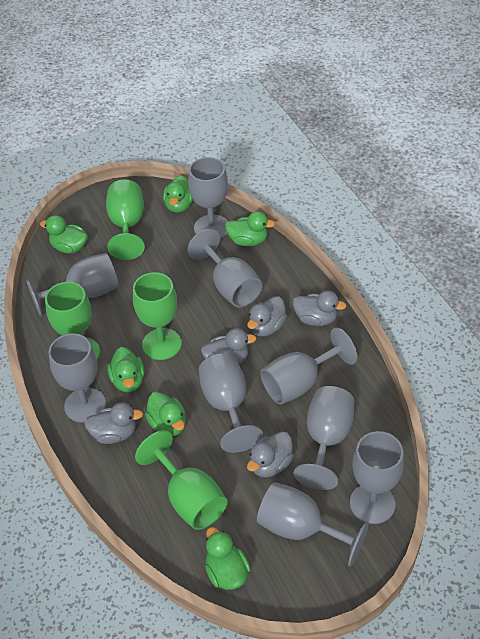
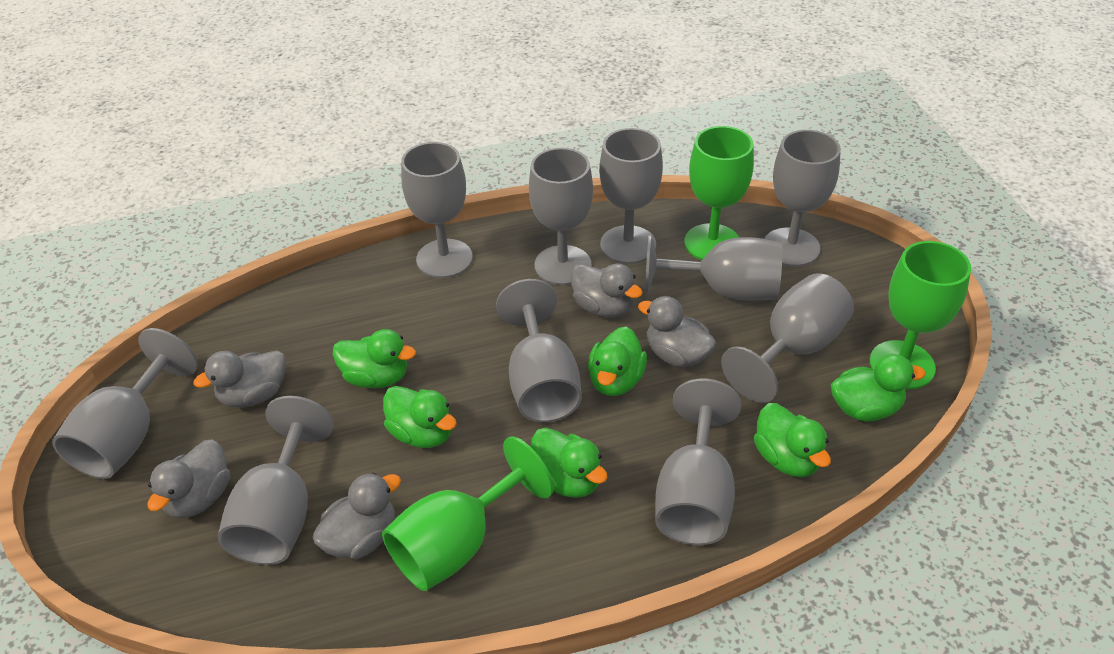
green goblet: [45,282,100,359] [106,179,145,260] [133,272,182,360] [135,430,228,530] = 4 -> [382,436,554,591] [684,126,754,260] [869,241,971,389] = 3
grey goblet: [26,253,119,317] [49,333,106,423] [188,157,228,239] [188,229,262,307] [198,353,263,453] [257,482,369,567] [260,327,357,405] [294,386,355,490] [350,431,404,524] = 9 -> [52,328,198,479] [218,396,334,565] [401,142,473,278] [496,279,582,422] [529,148,593,285] [599,128,663,264] [645,234,782,301] [655,379,741,545] [721,273,854,403] [764,130,841,267] = 10

